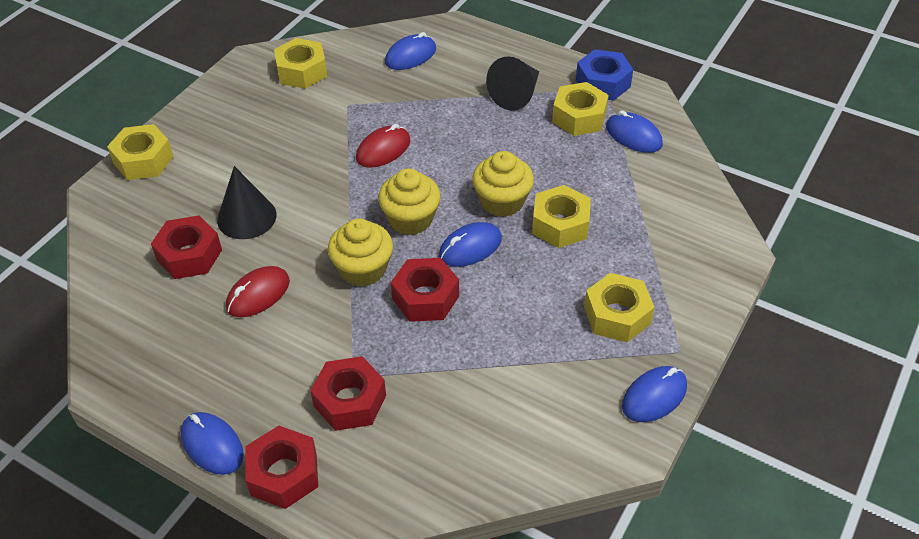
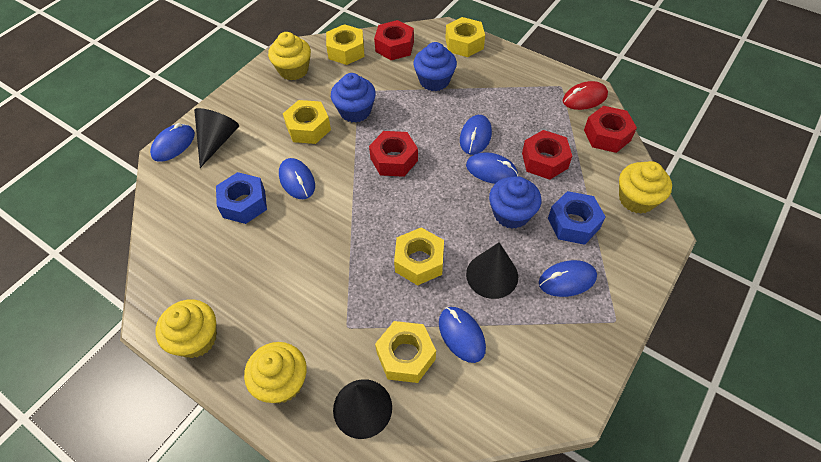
black cone: [217,166,277,239] [486,56,539,111] = 2 -> [194,108,239,168] [333,379,392,439] [466,242,518,299] = 3
blue cupcake: none = 0 -> [331,73,376,123] [413,42,457,91] [489,176,541,229] = 3
blue mouse: [181,412,244,475] [385,32,436,70] [439,222,502,267] [606,110,663,153] [622,366,687,422] = 5 -> [150,123,195,162] [279,158,315,199] [439,307,486,363] [460,115,492,155] [466,152,518,184] [539,260,597,297] = 6
blue nut: [576,49,633,100] = 1 -> [216,172,267,224] [548,191,606,245] = 2
red mouse: [226,266,290,317] [356,124,411,168] = 2 -> [563,81,608,110] = 1
yellow cupcake: [328,218,393,287] [378,169,441,235] [472,151,534,217] = 3 -> [155,299,217,358] [244,342,307,403] [268,32,311,80] [619,161,672,214] = 4

